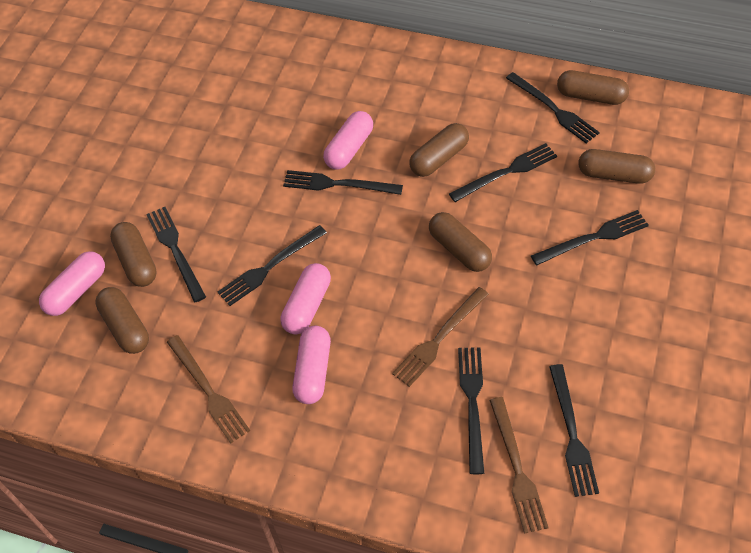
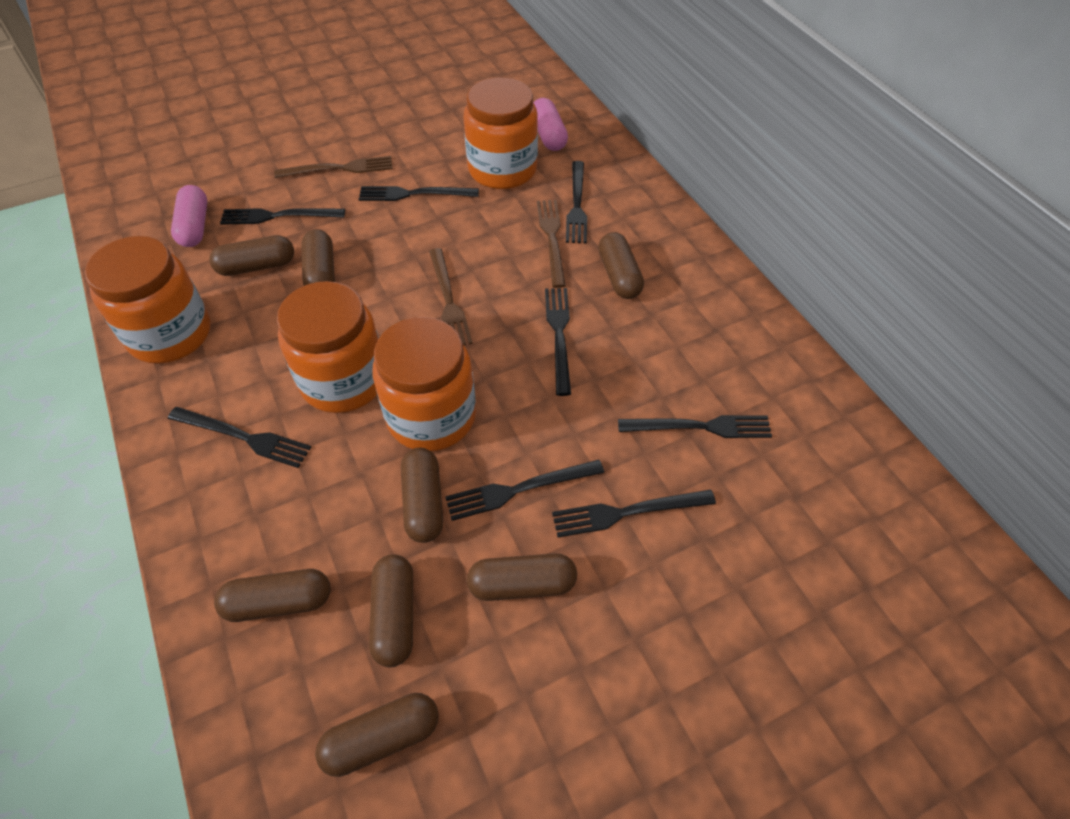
brown capsule: [95,287,149,354] [110,222,157,287] [409,123,469,177] [429,212,492,272] [557,70,629,105] [579,149,655,184] = 6 -> [209,235,294,276] [214,569,331,622] [301,229,335,286] [315,693,439,777] [369,554,413,667] [401,448,443,543] [467,553,577,601] [598,232,644,299] = 8
orange jar: none = 0 -> [85,236,211,364] [277,281,379,413] [372,317,476,451] [463,78,538,189] = 4
pink capsule: [39,251,105,316] [280,263,331,334] [292,326,331,404] [323,111,373,170] = 4 -> [171,185,207,247] [534,98,568,151] = 2

